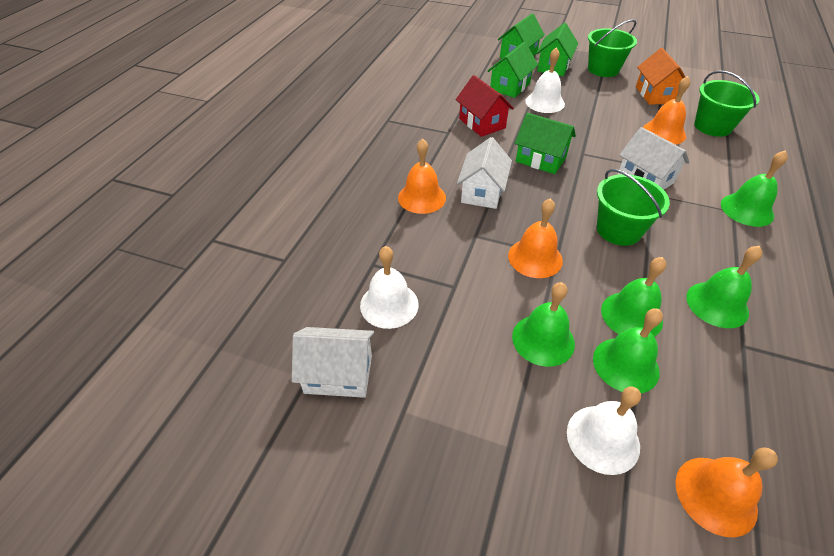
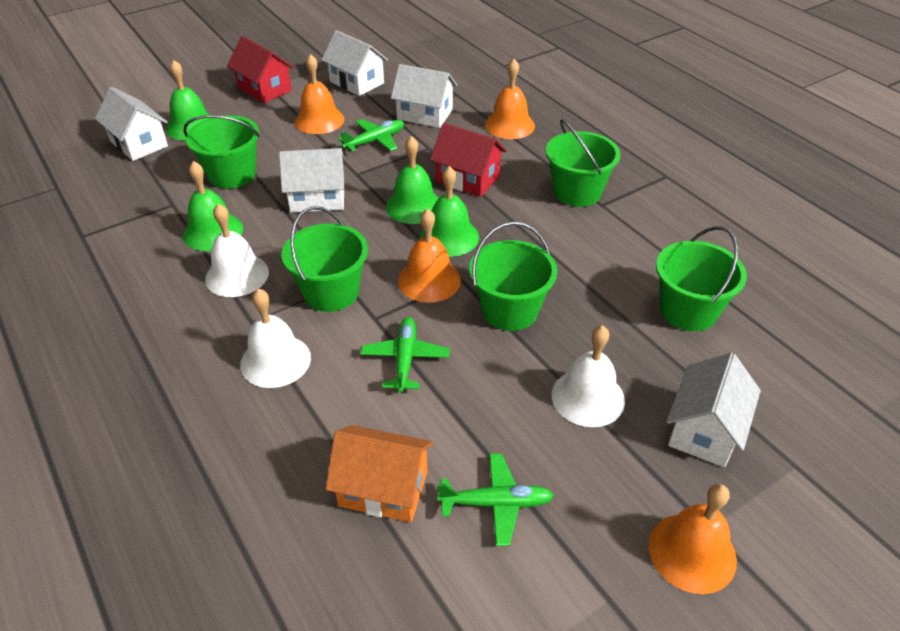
green bell: [512,282,575,367] [593,309,663,393] [601,257,666,337] [686,246,762,328] [721,150,788,227] = 5 -> [166,60,210,141] [183,161,243,251] [386,136,439,224] [420,166,479,257] = 4
green bucket: [588,19,637,77] [597,169,670,246] [694,70,760,137] = 3 -> [183,115,260,189] [282,206,368,312] [469,222,558,331] [546,119,620,207] [656,226,747,331] = 5
green house: [488,42,538,98] [498,13,545,58] [515,113,576,174] [536,23,578,76] = 4 -> none = 0
green plane: none = 0 -> [338,119,404,151] [360,317,450,393] [437,453,554,546] = 3
red house: [456,75,514,137] = 1 -> [227,36,294,103] [430,123,507,197] = 2
white house: [292,327,375,398] [457,137,512,209] [618,127,689,190] = 3 -> [95,87,168,161] [279,148,345,213] [322,30,388,96] [391,64,457,128] [667,353,761,467] = 5

